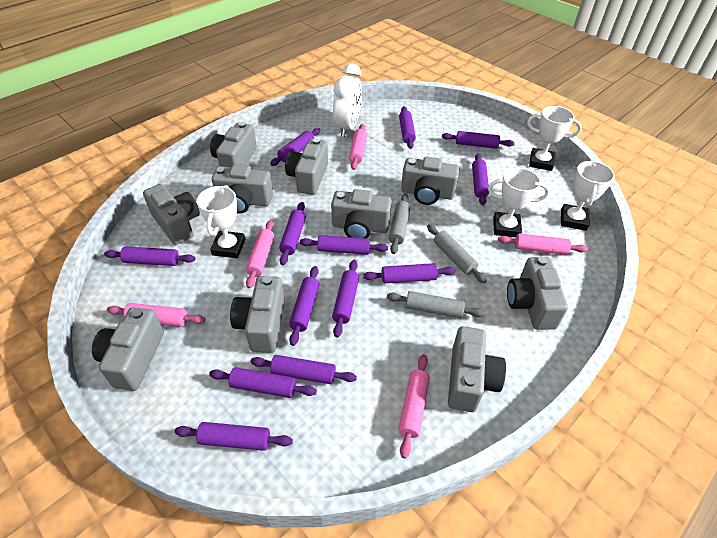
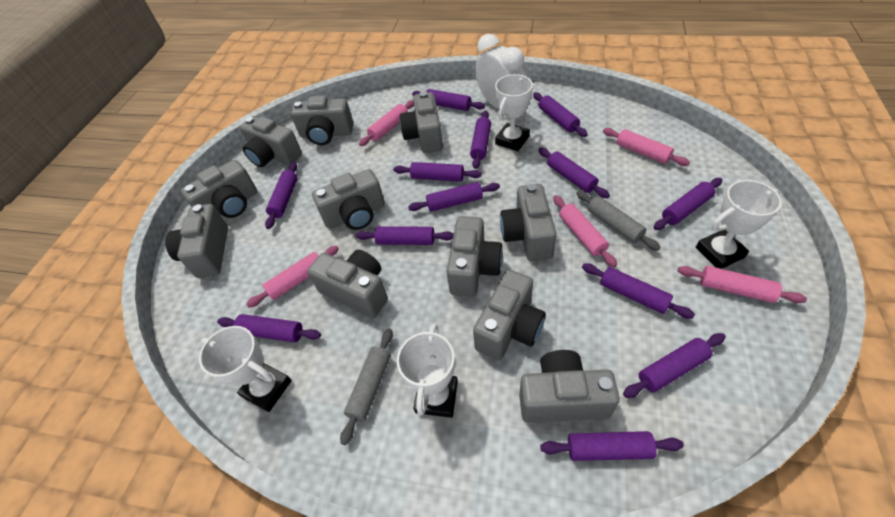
grey camera: [92,307,164,391] [143,184,200,245] [210,122,257,167] [212,164,273,213] [230,276,285,353] [285,138,328,195] [331,189,392,238] [401,157,459,205] [448,326,506,412] [507,257,568,330] = 10 -> [165,204,228,278] [181,160,257,218] [240,116,302,167] [291,95,354,145] [307,250,388,318] [312,169,385,230] [400,91,443,153] [446,216,503,297] [473,270,546,360] [500,184,557,261] [519,350,620,423] = 11
grey rolling pin: [387,291,485,319] [388,194,410,254] [427,224,487,283] = 3 -> [340,328,393,445] [576,191,661,251] = 2

